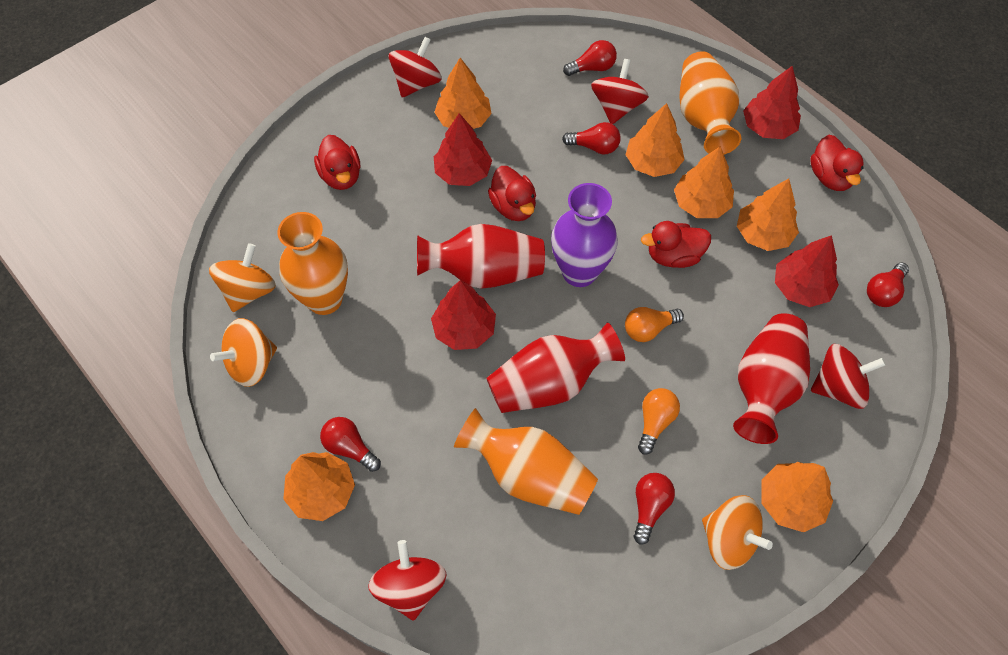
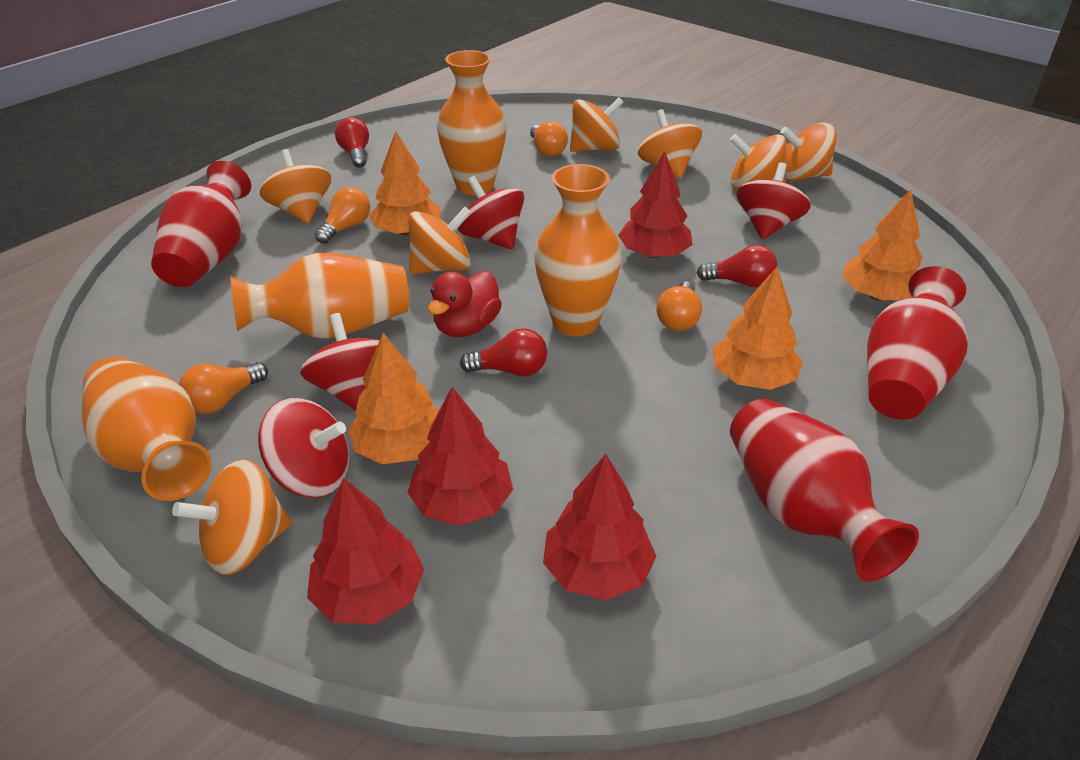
orange light bulb: [625,307,684,342] [638,388,680,455] = 2 -> [179,362,268,414] [315,187,370,244] [530,121,568,157] [656,282,702,331] = 4
orange spinning top: [209,243,276,312] [210,318,277,387] [702,495,773,570] = 3 -> [172,459,292,575] [260,149,331,223] [408,207,471,274] [570,97,624,152] [638,109,702,178] [730,134,787,190] [780,123,837,181] = 7
orange tree: [283,452,355,521] [434,58,492,129] [625,103,685,177] [674,146,734,218] [737,178,799,251] [762,462,833,532] = 6 -> [348,333,439,464] [369,131,441,236] [713,267,803,390] [841,189,922,300] = 4
orange vase: [278,212,348,315] [454,408,598,515] [679,51,741,154] = 3 -> [82,357,212,501] [230,253,409,339] [437,50,507,196] [534,164,622,336] = 4
purple vase: [551,183,618,287] = 1 -> none = 0
red duck: [314,135,360,190] [488,166,536,221] [641,221,711,268] [810,135,864,191] = 4 -> [428,271,502,337] = 1
red light bulb: [320,417,381,472] [562,122,621,154] [563,40,617,76] [634,473,675,545] [867,263,909,307] = 5 -> [335,117,369,168] [460,328,547,377] [697,245,777,288] = 3

